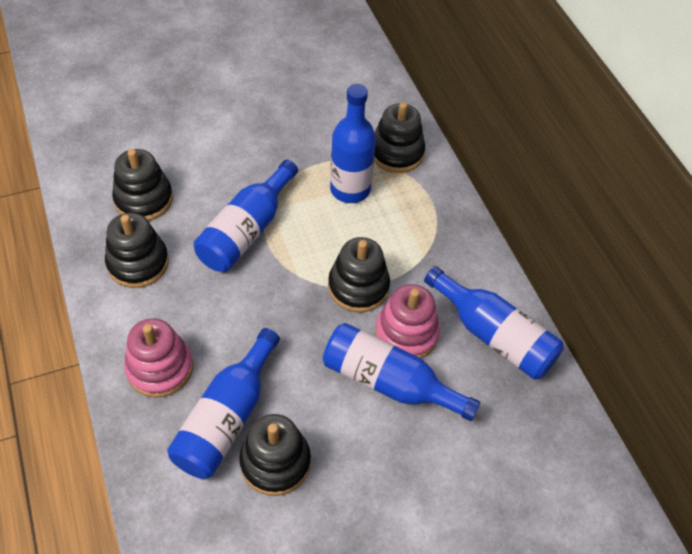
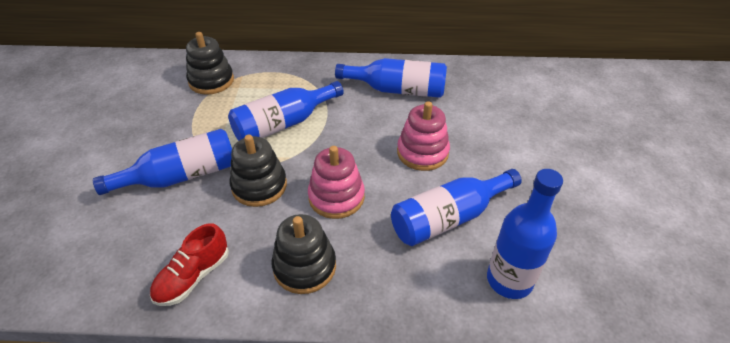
black stacking toy: [105,213,169,288] [112,149,173,221] [239,414,311,496] [328,237,390,313] [374,102,425,173] = 5 -> [186,32,234,95] [229,135,287,207] [271,214,336,294] = 3
red shoe: none = 0 -> [150,223,229,306] = 1

